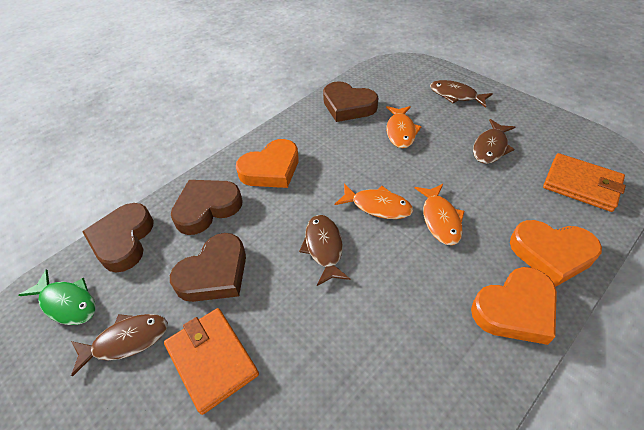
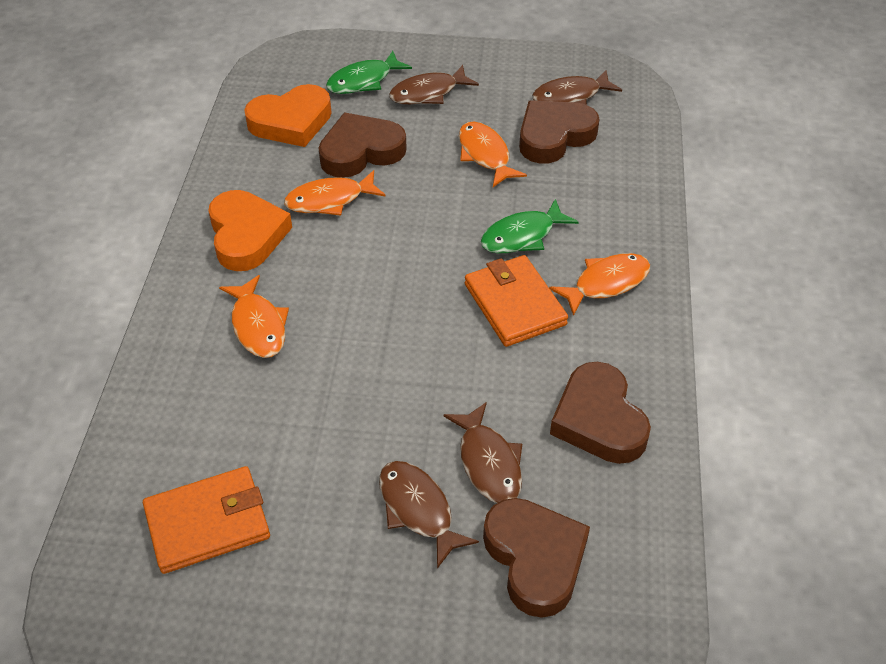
green fish: [19,269,96,325] = 1 -> [326,51,412,94] [481,199,578,253] = 2
orange fish: [335,183,413,219] [386,106,422,148] [415,184,464,245] = 3 -> [219,275,289,358] [284,170,386,216] [459,122,527,187] [549,253,650,316] = 4
orange heart: [236,139,299,188] [471,267,557,345] [510,220,602,287] = 3 -> [208,190,292,271] [244,84,332,147] = 2

